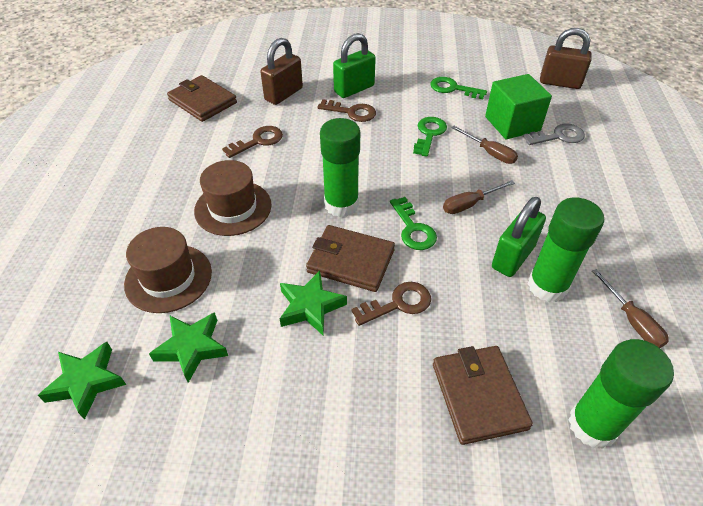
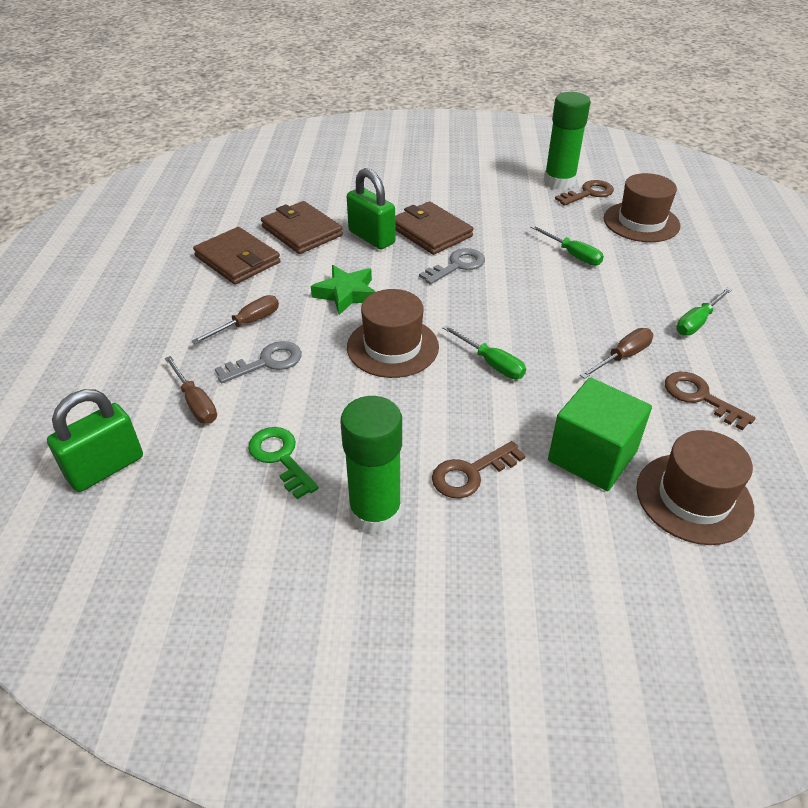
brown hat: [124,227,212,313] [194,160,272,236] = 2 -> [347,289,439,378] [604,173,680,242] [636,430,754,545] = 3
brown padlock: [260,38,303,105] [540,28,592,89] = 2 -> none = 0
green glue stick: [320,118,360,217] [528,197,604,302] [568,339,674,449] = 3 -> [340,396,402,535] [544,92,591,190] = 2
green key: [390,197,437,250] [413,117,447,157] [430,77,487,99] = 3 -> [248,427,319,499] = 1
green screwdriver: none = 0 -> [442,325,526,379] [530,225,604,266] [676,287,733,335] = 3
green star: [38,342,126,420] [149,312,228,383] [280,271,347,335] = 3 -> [311,265,375,315] = 1
grey key: [523,124,585,145] = 1 -> [215,341,302,383] [419,248,485,284] = 2

